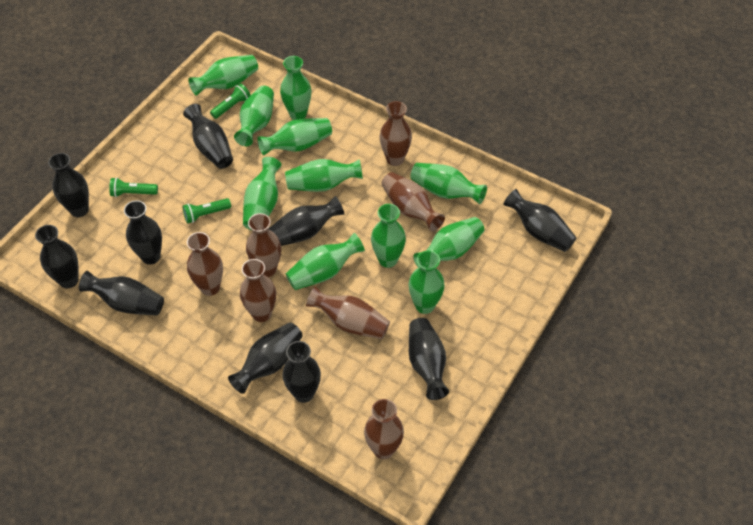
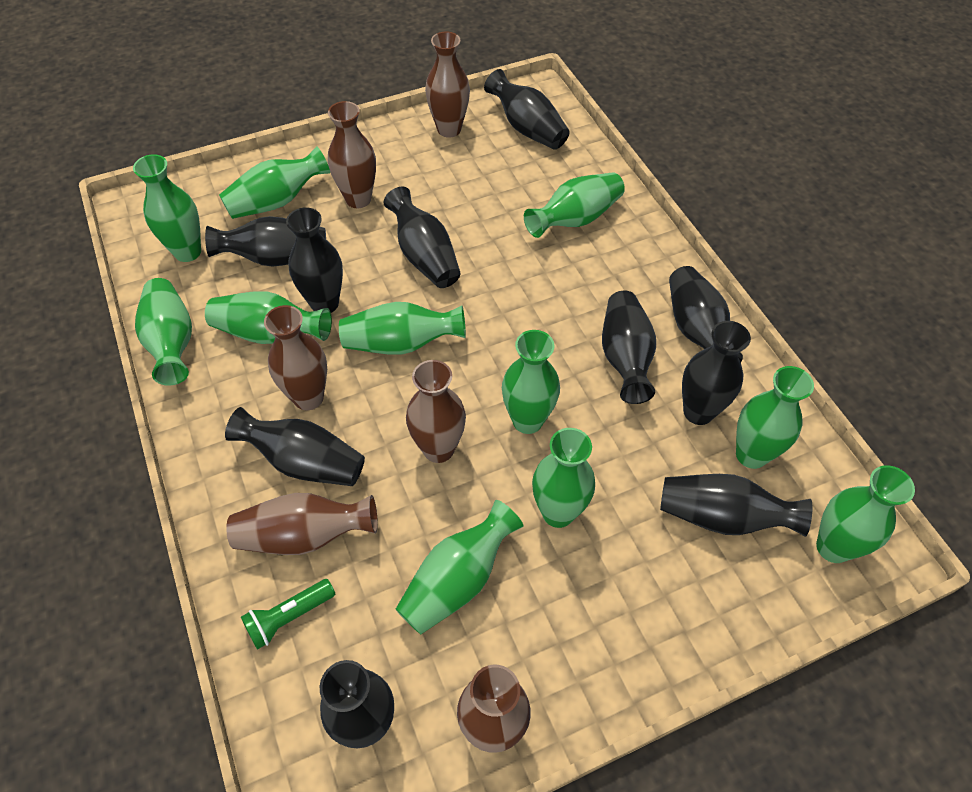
brown vase: [187,232,223,296] [240,259,276,322] [246,213,281,277] [306,286,390,339] [364,399,404,459] [380,101,412,166] [381,172,445,231] = 7 -> [226,493,378,555] [264,305,327,410] [328,101,376,208] [406,360,466,463] [425,31,470,138] [457,665,531,753] = 6
green flashlight: [109,177,158,197] [182,198,231,223] [210,83,251,119] = 3 -> [241,579,335,650] = 1

